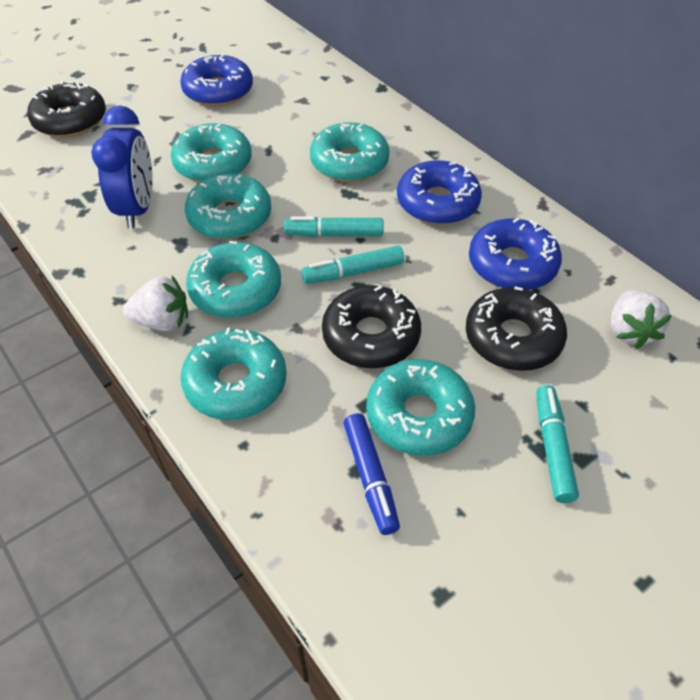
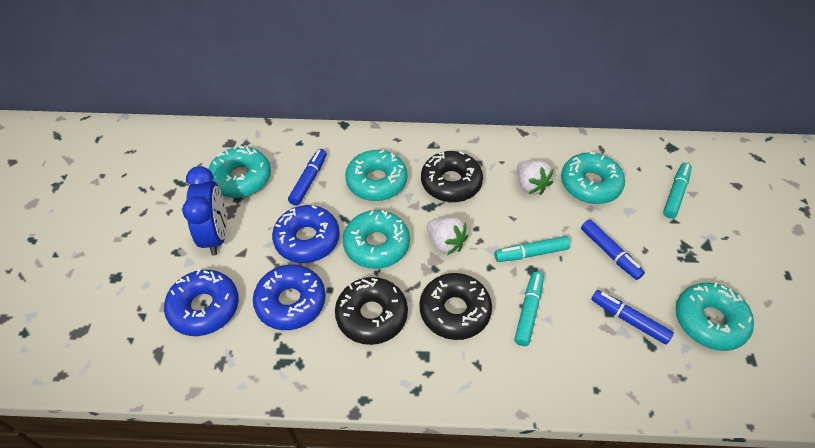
blue marker: [343,413,400,535] = 1 -> [288,149,327,206] [581,220,645,280] [591,290,674,345] = 3
turquoise donut: [171,123,252,182] [181,328,287,420] [185,173,271,240] [186,241,281,318] [310,122,390,182] [366,359,475,456] = 6 -> [209,146,271,198] [343,210,410,269] [345,150,408,201] [561,152,625,204] [676,282,754,351] = 5

